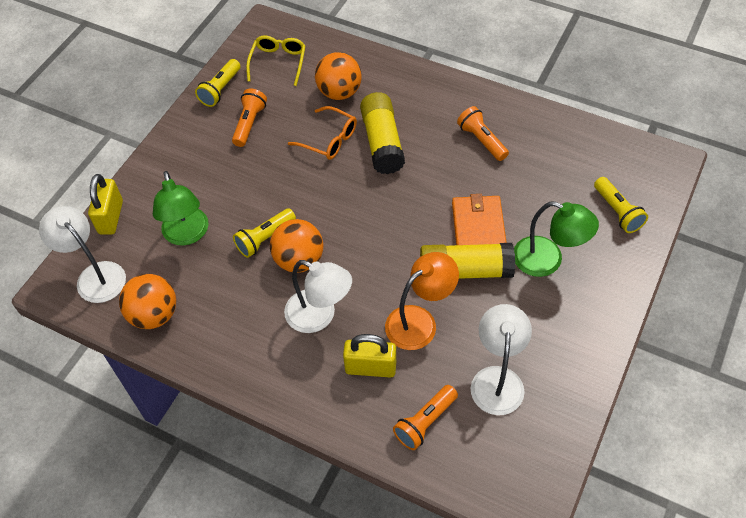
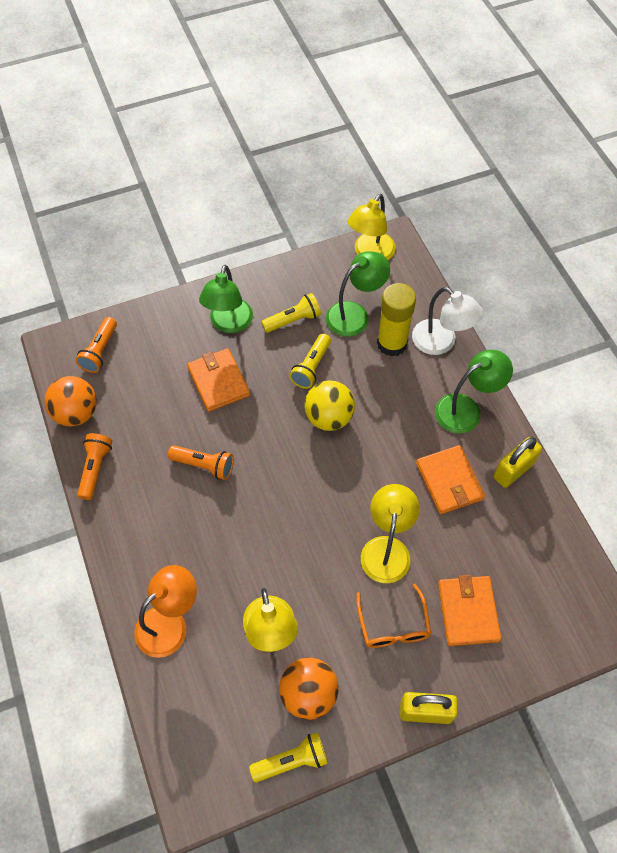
green lamp: [153,171,209,246] [514,201,599,277] = 2 -> [199,265,253,333] [326,251,390,337] [435,350,513,433] = 3
orange ball: [119,274,176,329] [270,219,323,273] [315,52,362,100] = 3 -> [44,376,97,426] [279,657,339,720] = 2
orange wallet: [452,194,507,245] = 1 -> [187,348,250,412] [416,445,485,514] [438,575,501,646] = 3
white lamp: [39,206,126,303] [284,260,352,333] [471,304,532,415] = 3 -> [412,287,483,355] = 1
yellow ball: none = 0 -> [304,380,355,431] = 1
yellow glasses: [246,36,306,86] = 1 -> none = 0
yellow glue stick: [360,92,405,174] [420,243,515,279] = 2 -> [377,283,416,356] = 1
yellow lamp: none = 0 -> [243,588,298,652] [347,194,396,260] [361,484,420,583] = 3

